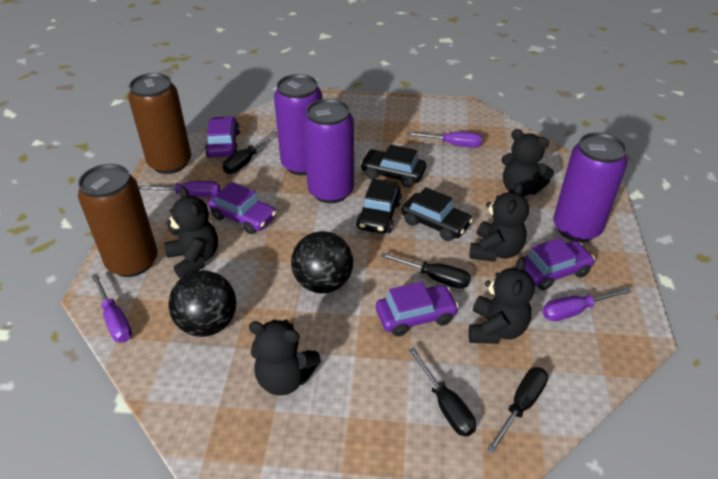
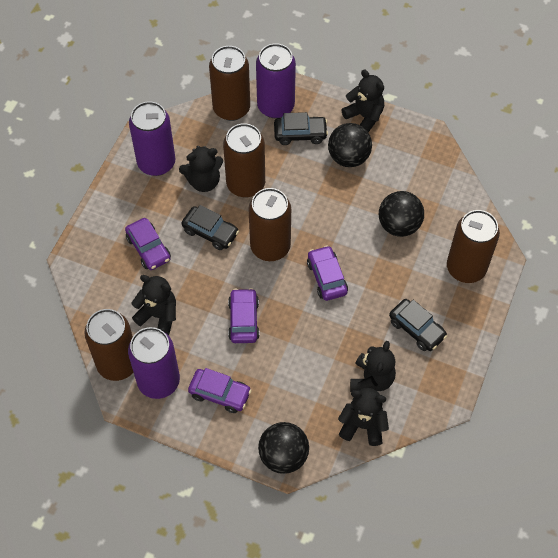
black ball: [168,270,236,337] [291,231,353,293] = 2 -> [258,422,309,474] [328,123,372,167] [379,191,424,237] = 3
black screwdriver: [223,131,277,174] [381,253,471,289] [409,347,476,437] [487,367,548,454] = 4 -> none = 0
brown can: [78,164,157,277] [128,73,191,174] = 2 -> [84,309,134,381] [209,46,250,121] [223,123,265,197] [248,188,291,261] [447,210,500,283] = 5
purple screwdriver: [92,274,132,342] [139,181,220,197] [407,132,482,148] [542,288,631,321] = 4 -> none = 0

